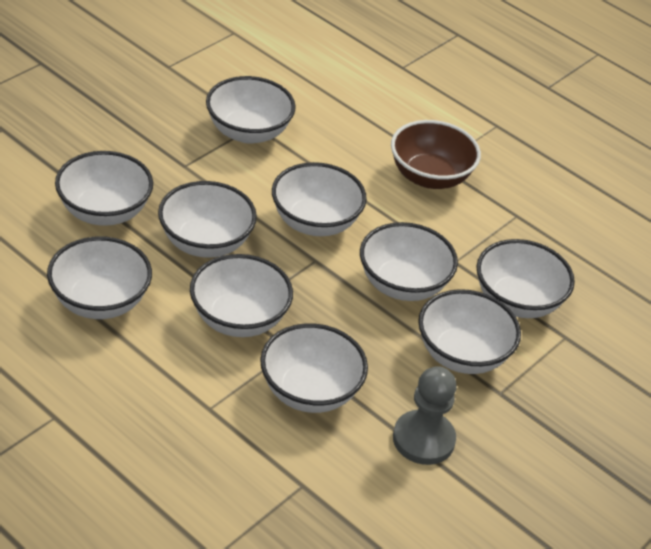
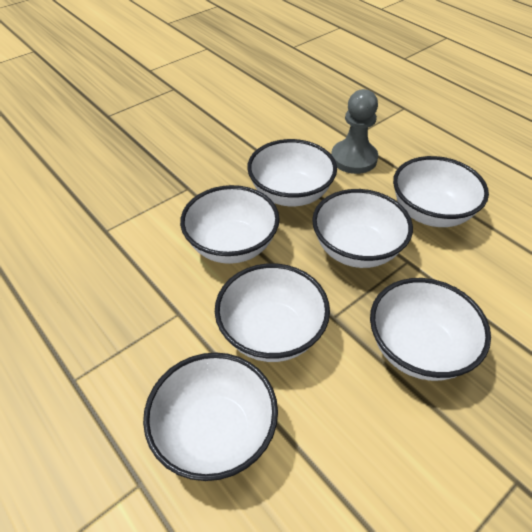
brown bowl: [391,120,481,189] = 1 -> none = 0
white bowl: [47,236,152,319] [55,151,153,226] [158,181,257,258] [190,254,293,337] [206,76,296,144] [260,323,368,413] [272,162,367,236] [360,222,458,301] [418,289,521,374] [476,239,575,318] = 10 -> [143,353,278,481] [180,185,280,264] [215,263,330,362] [247,139,337,206] [312,189,413,268] [370,278,491,381] [393,156,489,227] = 7

